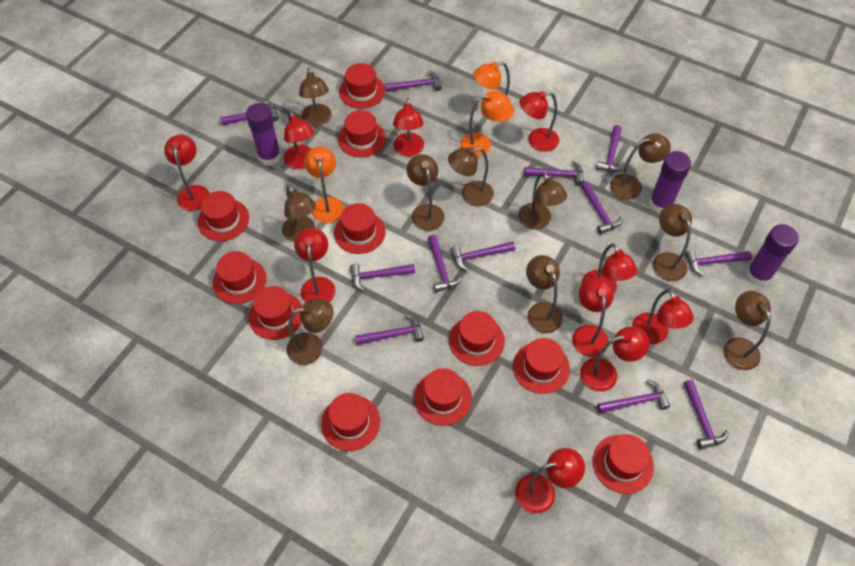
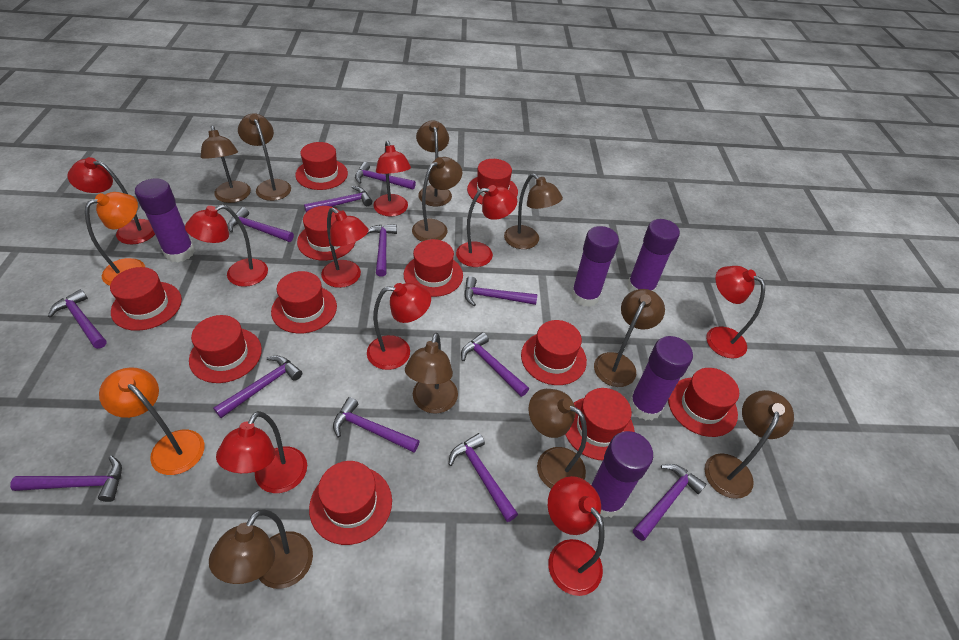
orange lamp: [304,146,344,223] [460,91,510,157] [473,62,514,122] = 3 -> [85,192,145,286] [99,368,204,475] = 2
purple glue stick: [246,103,281,166] [649,151,691,213] [746,224,799,286] = 3 -> [135,178,195,263] [571,226,619,307] [590,431,653,518] [627,219,680,292] [629,336,693,420] = 5
red lamp: [164,135,209,211] [284,111,314,169] [294,228,336,303] [393,98,424,157] [515,448,585,513] [520,91,559,152] [572,277,614,357] [580,327,649,392] [582,243,637,293] [632,289,694,344] = 10 -> [67,157,155,244] [185,205,268,287] [216,411,307,493] [321,208,369,288] [367,283,431,370] [373,141,411,216] [456,185,517,267] [548,476,605,596] [706,266,765,358] = 9

